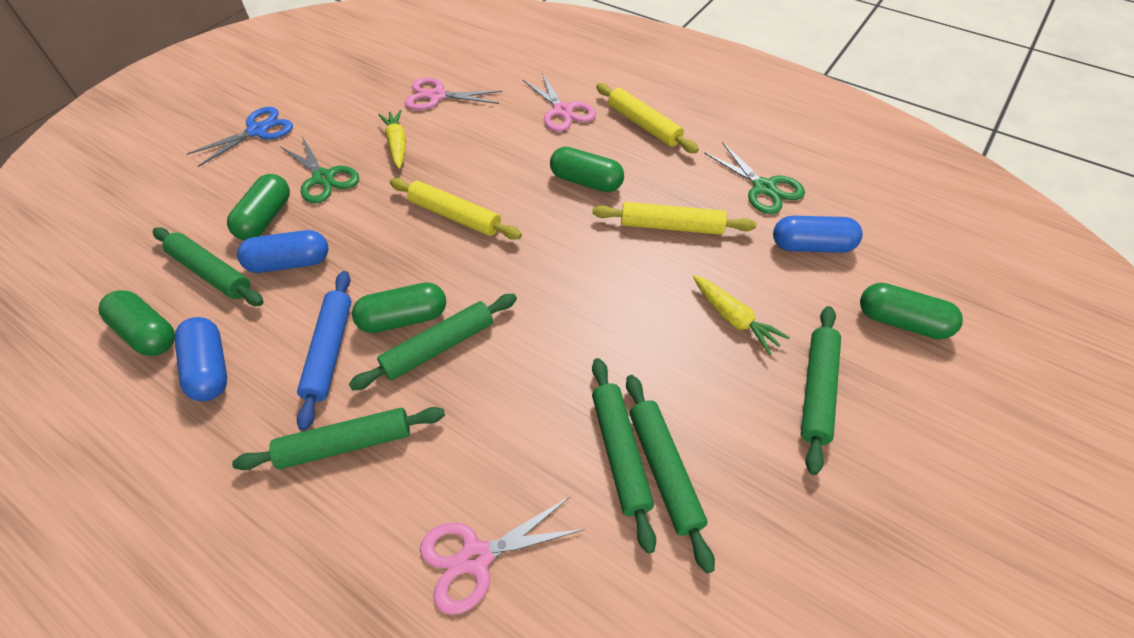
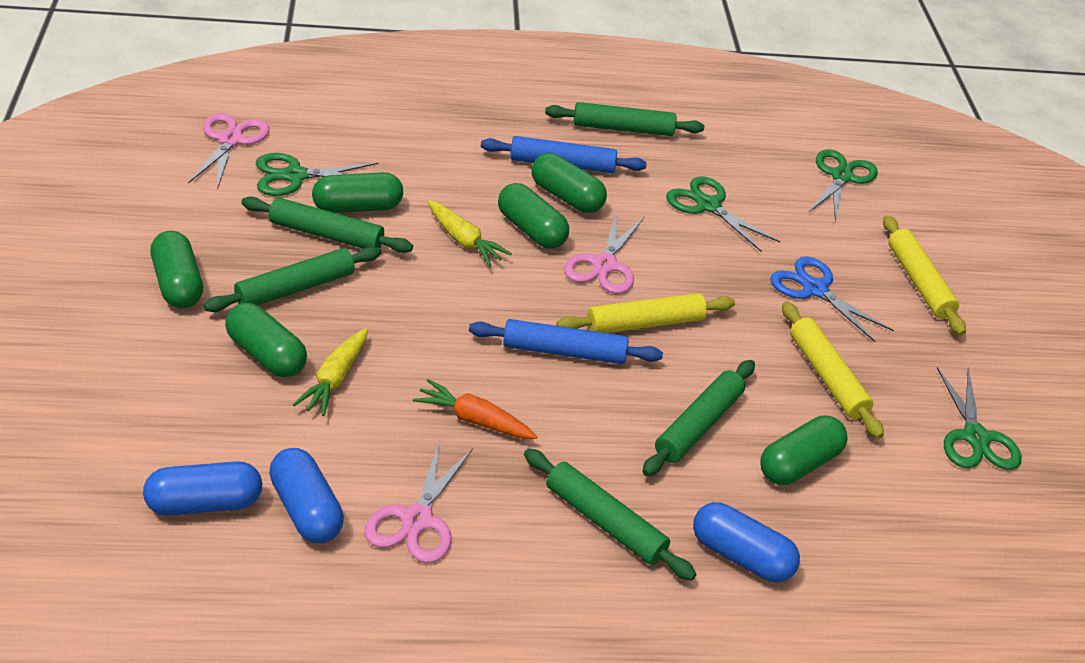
blue rolling pin: [297,271,351,431] = 1 -> [469,319,663,364] [481,136,647,173] = 2
green capsule: [99,290,175,356] [227,174,290,240] [352,282,446,333] [550,147,624,192] [860,283,963,339] = 5 -> [150,231,203,308] [225,303,307,378] [312,172,403,213] [498,183,569,249] [531,153,607,213] [760,415,848,485] = 6
green rolling pin: [153,227,264,306] [232,407,445,470] [349,294,517,391] [592,358,656,554] [626,375,715,573] [801,306,841,475] = 6 -> [204,246,381,312] [241,197,413,253] [524,449,697,581] [545,102,704,136] [642,360,755,476] = 5
green scissors: [280,136,359,204] [704,142,805,214] = 2 -> [256,153,378,196] [666,176,780,252] [809,149,878,223] [937,367,1022,470] = 4
orange carrot: none = 0 -> [413,379,538,439] = 1

